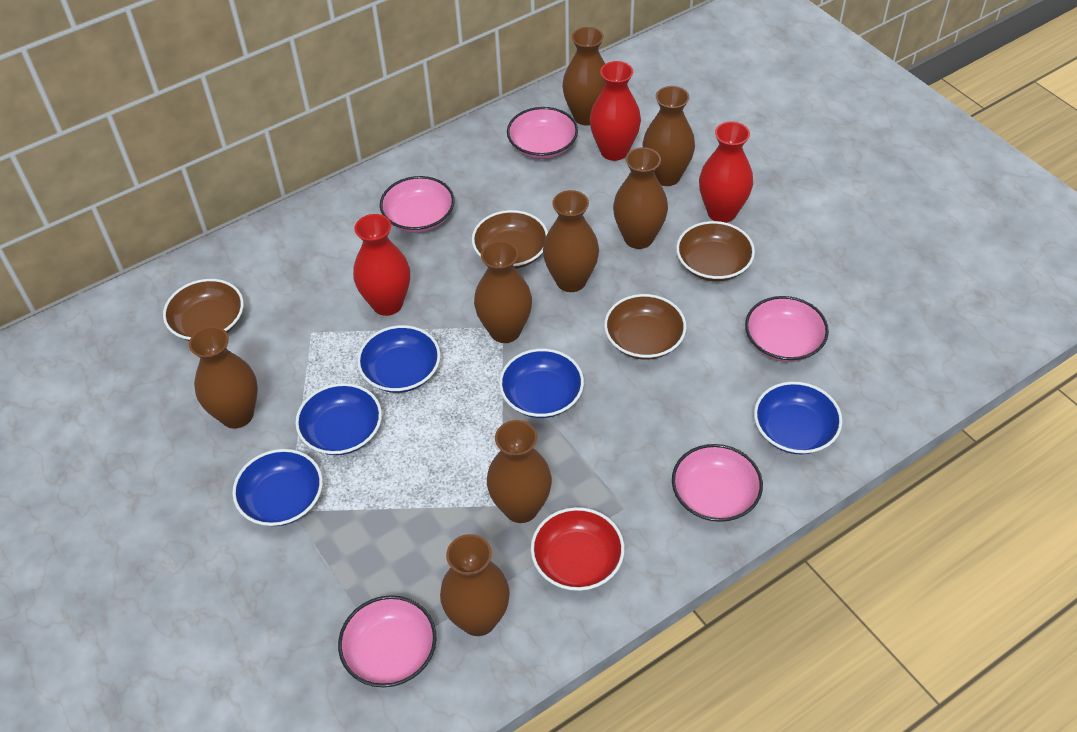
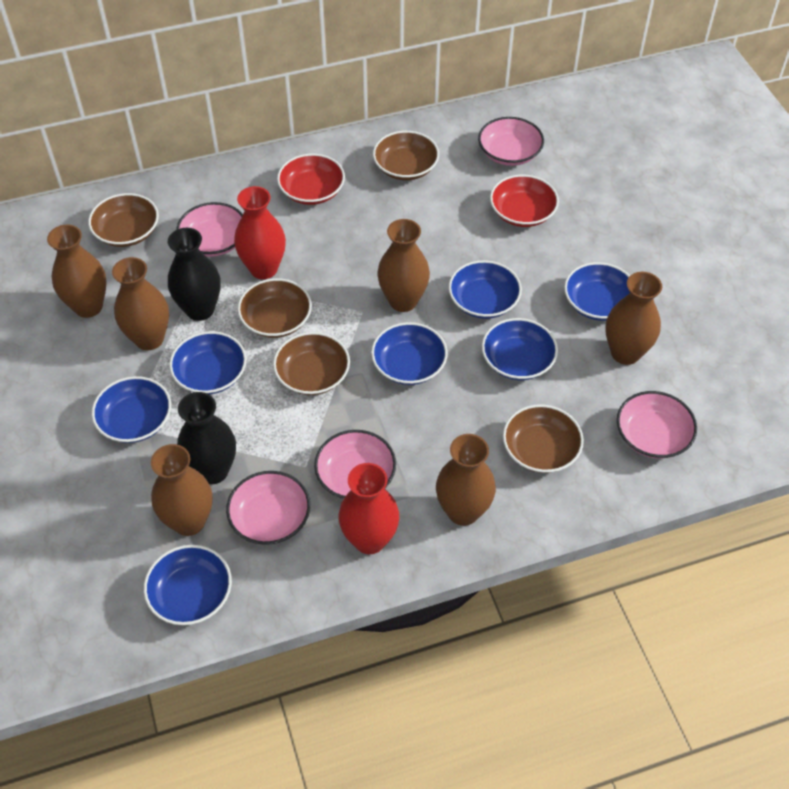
black vase: none = 0 -> [168,228,221,321] [177,392,236,484] = 2
blue bowl: [232,449,323,526] [295,383,382,455] [357,325,440,393] [499,348,584,418] [754,381,843,455] = 5 -> [92,376,171,443] [144,545,232,625] [169,331,247,394] [371,322,448,385] [448,260,522,319] [482,318,558,380] [564,262,630,321] = 7
brown bowl: [163,279,244,341] [472,210,548,269] [604,294,686,360] [676,221,755,281] = 4 -> [88,193,159,247] [238,278,312,338] [273,332,350,395] [373,131,439,180] [503,404,584,473] = 5
brown vase: [189,326,258,429] [440,534,510,636] [474,241,532,343] [487,420,552,523] [543,190,599,292] [562,27,605,126] [613,147,668,249] [642,86,695,186] = 8 -> [47,224,107,318] [112,257,169,350] [151,444,212,536] [377,219,430,312] [436,434,496,526] [605,272,662,365] = 6
red bowl: [531,507,625,591] = 1 -> [277,154,345,205] [490,175,559,227] = 2
red vase: [353,214,410,316] [590,61,641,161] [699,121,753,223] = 3 -> [234,186,286,279] [339,463,399,554] = 2

